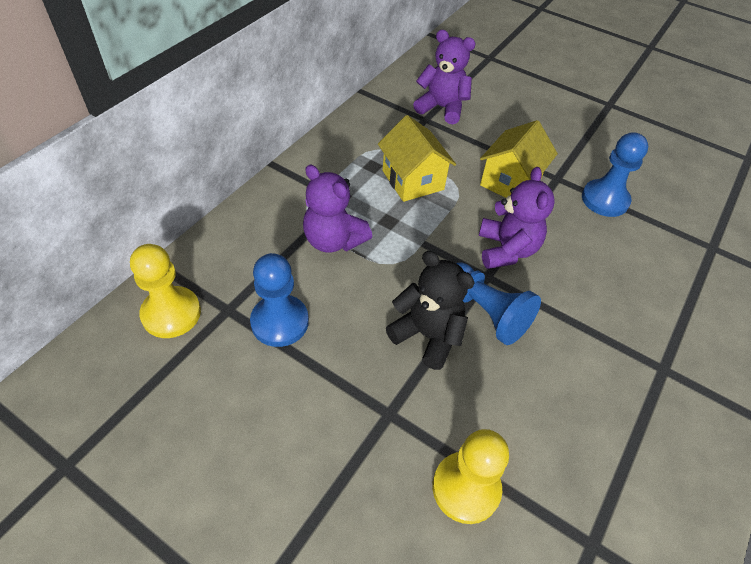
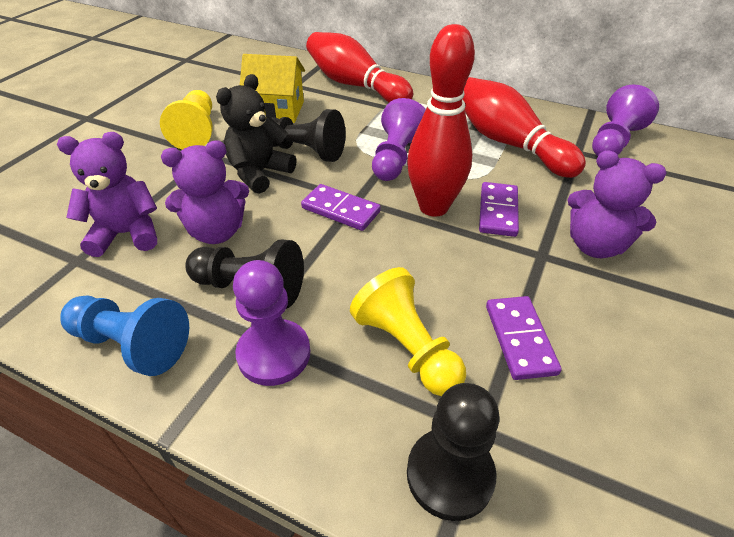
black pawn: none = 0 -> [185,240,304,309] [271,109,345,162] [407,383,499,521] = 3
blue pawn: [250,253,309,347] [456,262,541,345] [582,132,648,217] = 3 -> [60,296,189,376] = 1
purple domino: none = 0 -> [301,184,381,231] [479,182,519,237] [486,296,562,380] = 3
purple pawn: none = 0 -> [233,260,310,386] [372,98,426,181] [592,85,659,156] = 3
red bowling pin: none = 0 -> [306,32,413,103] [407,24,475,217] [462,77,586,178] = 3
yellow house: [378,115,456,202] [480,120,558,198] = 2 -> [240,54,305,123] = 1

